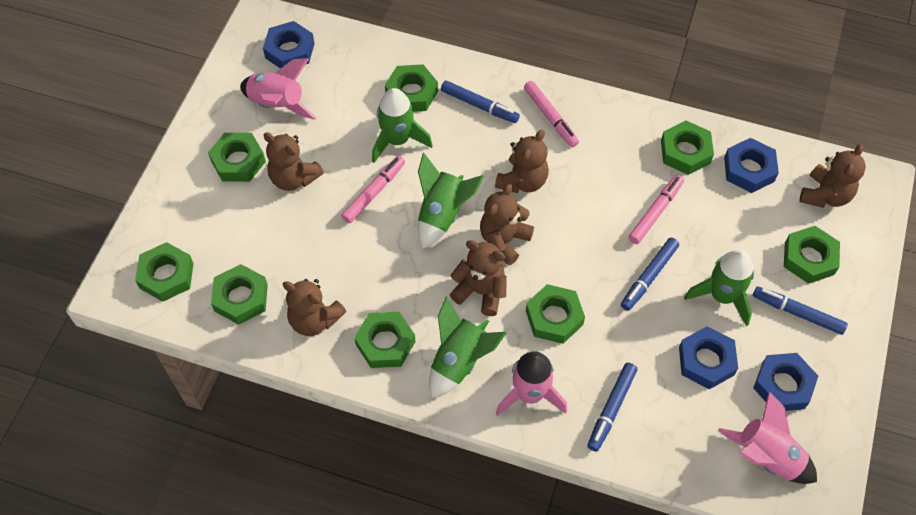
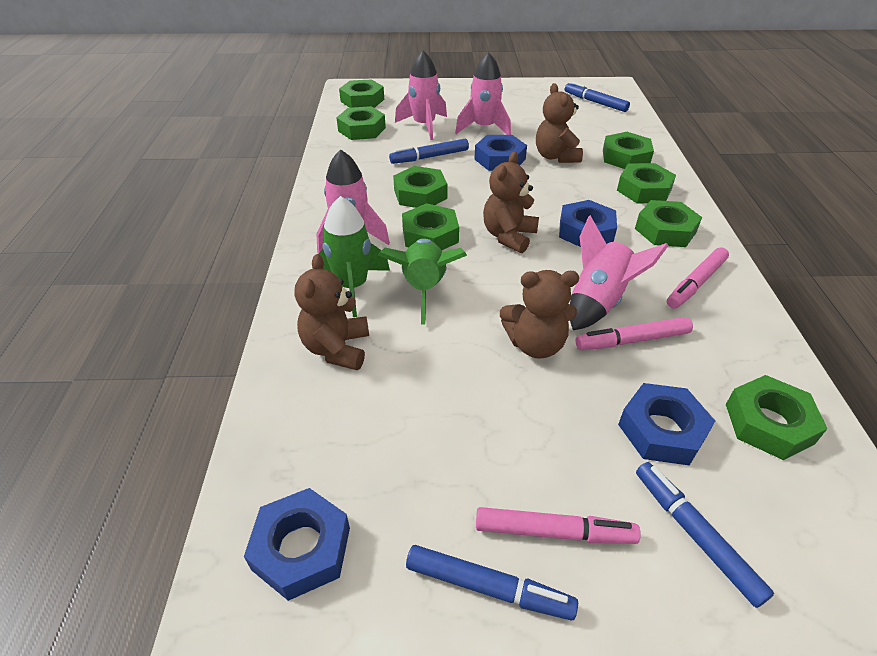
brown teddy bear: [264,133,324,191] [283,279,347,336] [449,240,507,316] [480,184,534,266] [495,130,549,193] [799,144,866,208] = 6 -> [294,254,369,370] [483,152,539,253] [500,270,579,359] [536,83,583,163] = 4
green rocket: [372,88,433,163] [418,153,484,249] [429,296,507,398] [684,250,754,326] = 4 -> [318,196,390,317] [378,239,467,325] = 2
pink rocket: [240,58,317,120] [496,351,567,416] [718,391,817,484] = 3 -> [317,150,390,253] [395,51,447,140] [455,52,511,135] [570,215,669,330] = 4

